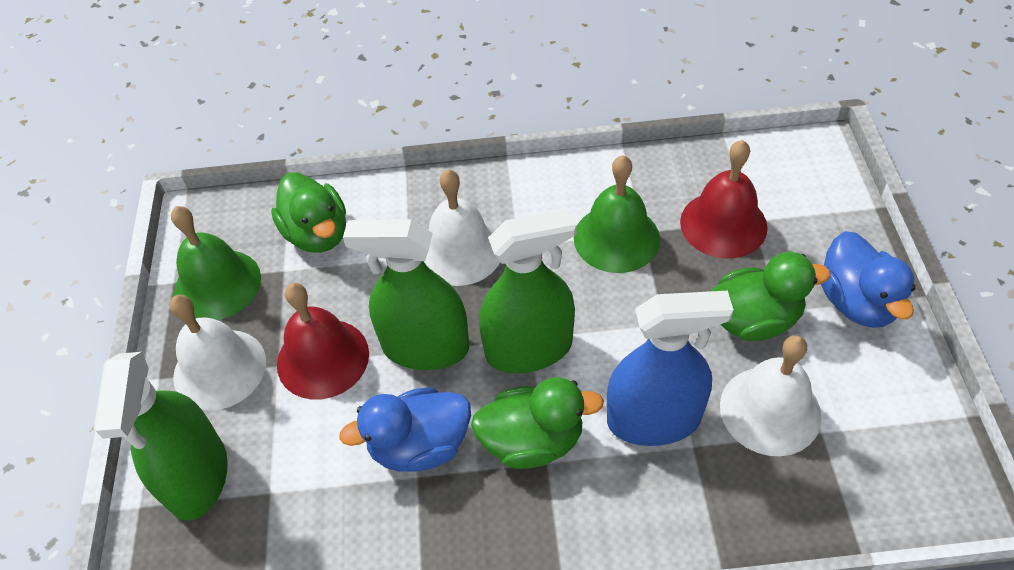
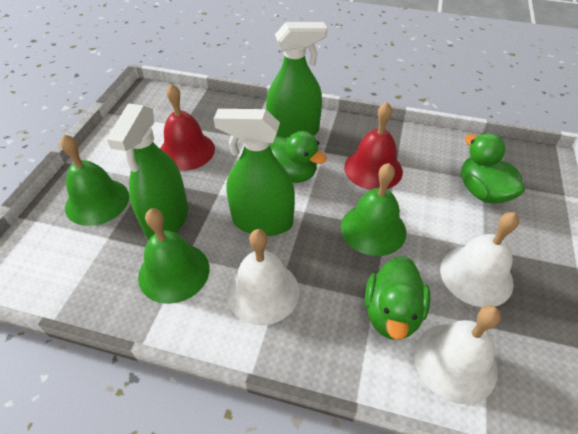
blue duck: [339,387,471,472] [821,231,916,328] = 2 -> none = 0
blue spray bottle: [607,291,733,446] = 1 -> none = 0
green bell: [171,206,261,320] [574,155,660,273] = 2 -> [60,135,129,226] [138,208,209,304] [341,163,406,256] = 3

